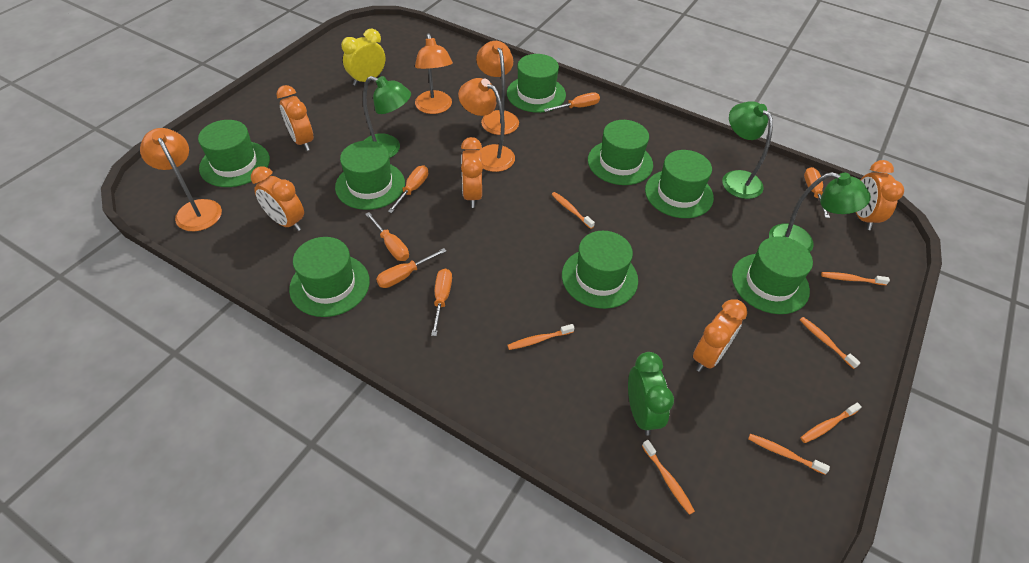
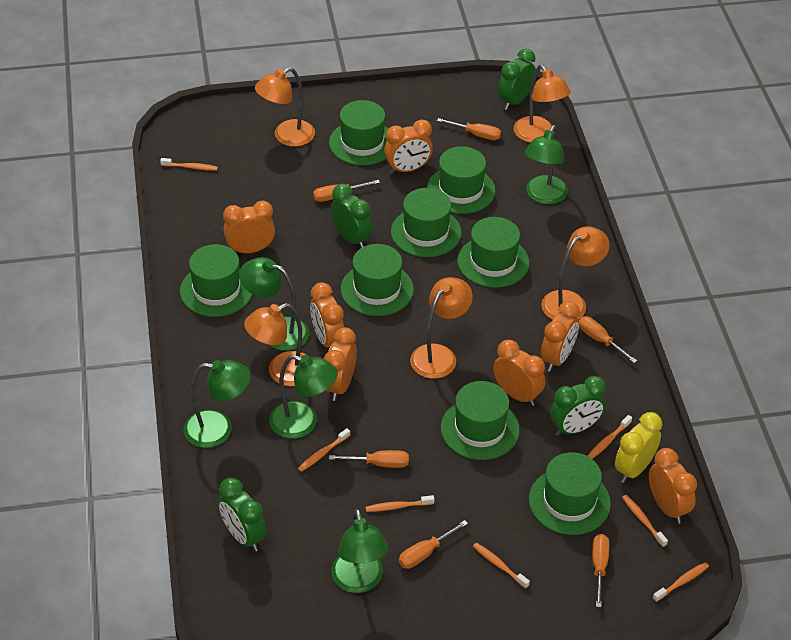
green clock: [628,352,674,436] = 1 -> [218,478,267,551] [330,184,373,248] [498,49,536,110] [550,376,606,436] = 4
green lamp: [363,76,411,158] [722,101,773,199] [769,172,871,252] = 3 -> [184,360,251,448] [240,257,309,351] [269,355,338,439] [331,509,389,593] [525,125,568,204] = 5
orange clock: [251,166,304,231] [276,85,313,151] [461,137,483,208] [693,299,747,372] [856,160,904,230] = 5 -> [223,200,275,253] [310,282,344,348] [324,327,357,401] [384,119,433,174] [493,340,545,406] [541,301,580,372] [649,448,697,524] = 7
orange lamp: [140,128,222,231] [415,33,453,114] [458,78,515,172] [476,41,519,135] = 4 -> [244,303,311,386] [255,67,315,147] [410,277,473,379] [513,65,571,143] [541,226,609,320] = 5

